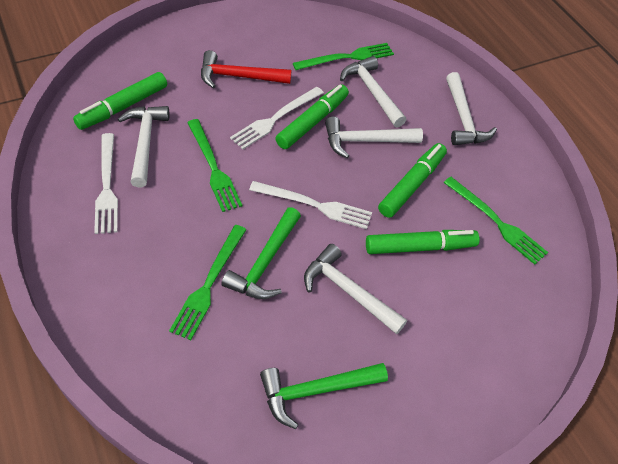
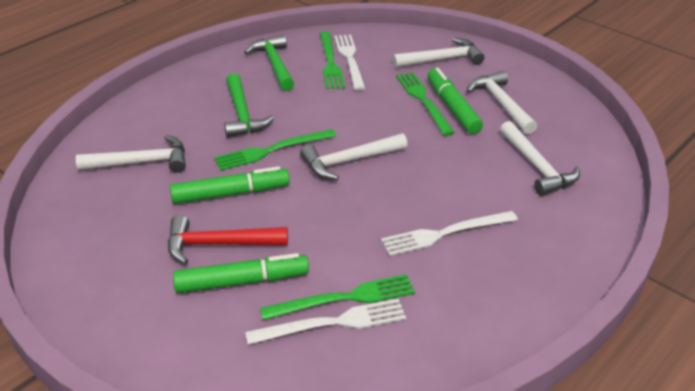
green marker: [73,72,167,130] [275,84,349,149] [366,230,480,254] [378,143,447,218] = 4 -> [170,166,290,204] [173,253,309,293] [428,67,483,134] = 3

